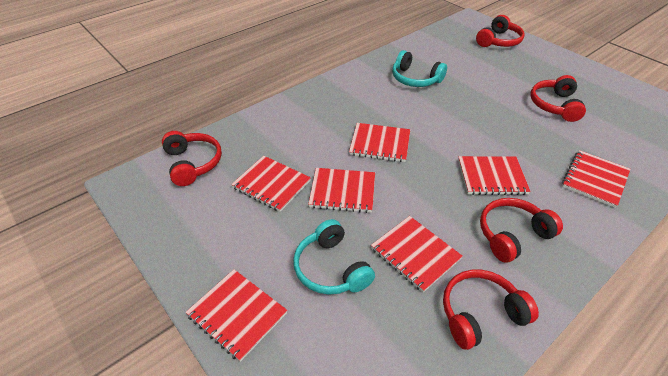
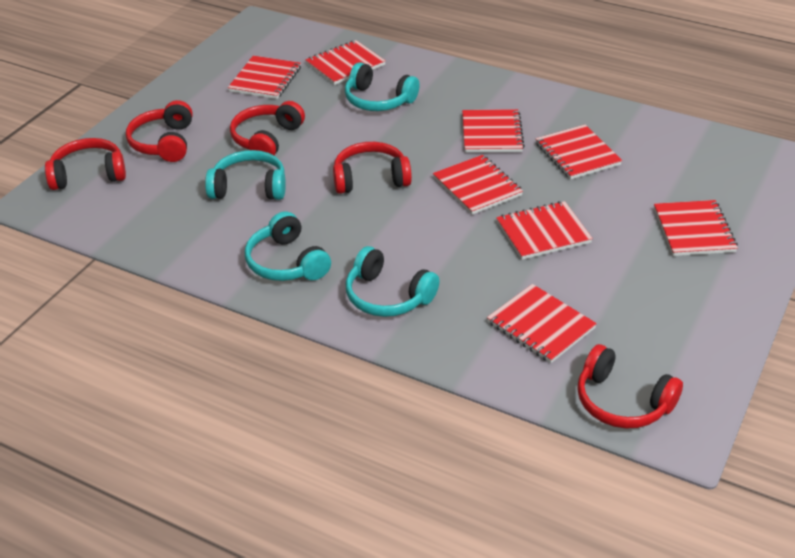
red notebook: [186,269,288,362] [231,156,311,212] [308,168,375,213] [349,123,410,162] [371,216,463,293] [458,156,531,195] [562,150,630,208] = 7 -> [228,56,301,99] [305,40,386,85] [433,155,523,215] [462,109,525,153] [487,284,597,363] [496,201,593,260] [536,124,622,180] [654,200,738,256] = 8
turquoise headphones: [293,219,375,295] [392,50,447,87] = 2 -> [205,150,286,200] [245,211,331,281] [345,62,420,111] [346,246,439,317] = 4

